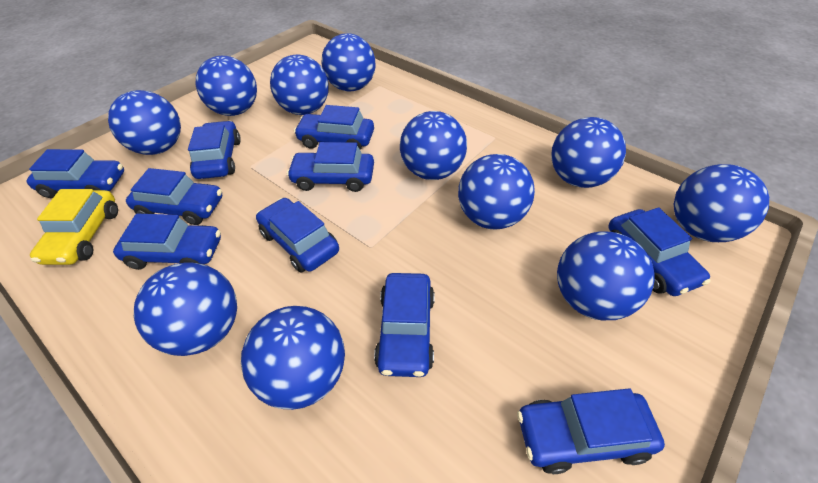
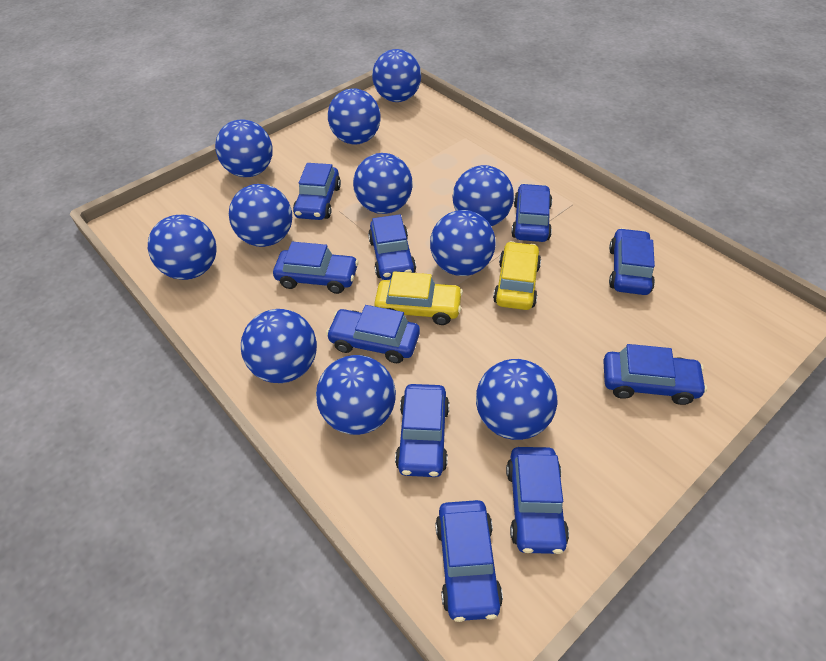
yellow car: [30,189,118,265] = 1 -> [374,271,463,325] [493,241,541,310] = 2

